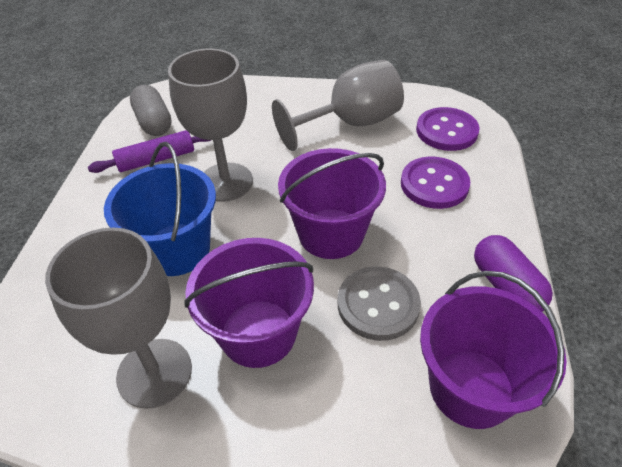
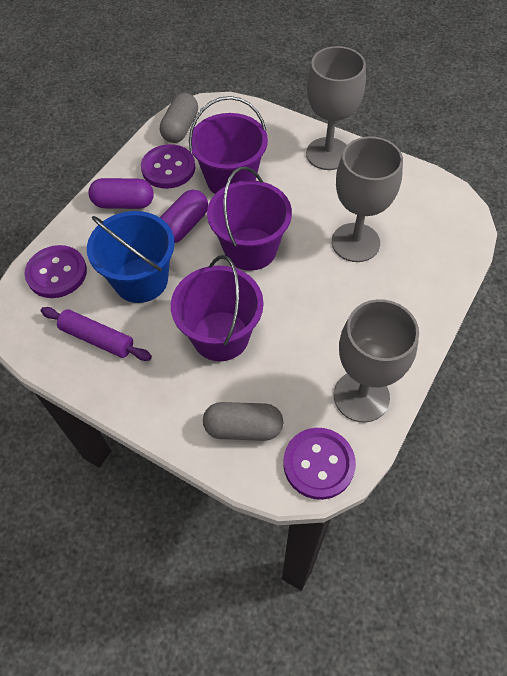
grey button: [338,266,421,341] = 1 -> none = 0
grey capsule: [130,85,172,136] = 1 -> [160,93,198,143] [203,402,283,441] = 2
purple button: [401,157,470,209] [416,107,480,151] = 2 -> [24,245,87,298] [141,144,195,189] [283,428,356,500] = 3
purple capsule: [474,235,553,312] = 1 -> [88,178,154,209] [160,190,208,243] = 2

